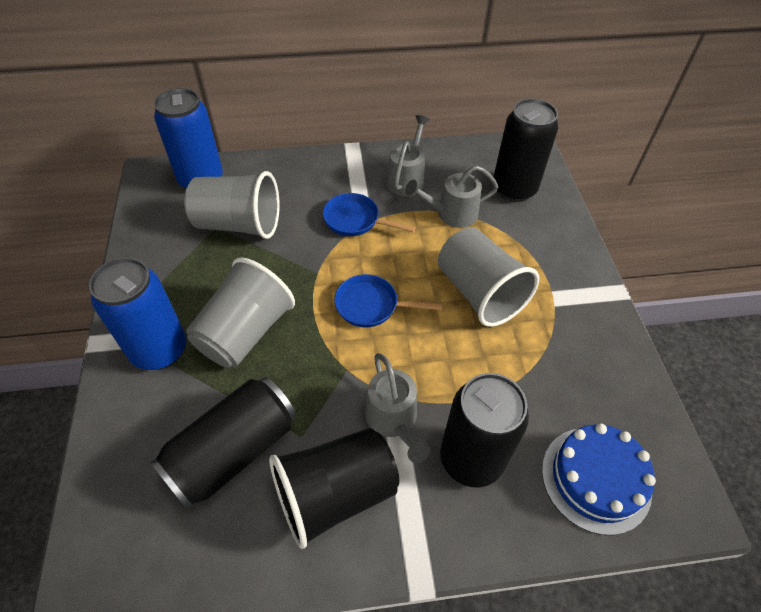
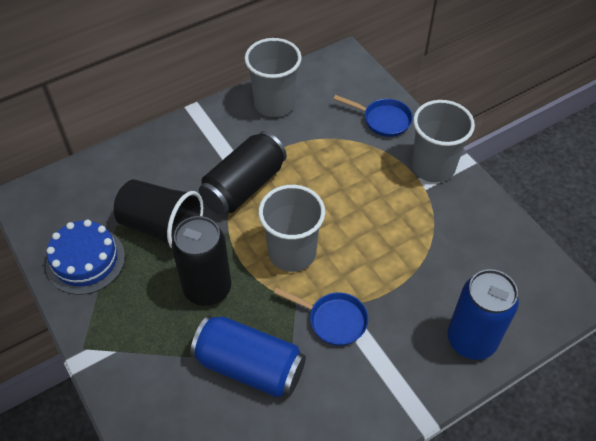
black can: [150,377,296,509] [440,373,529,487] [494,98,558,202] = 3 -> [172,216,231,306] [199,131,287,215] = 2
grey watering can: [365,353,430,463] [386,115,430,196] [405,165,498,228] = 3 -> none = 0

